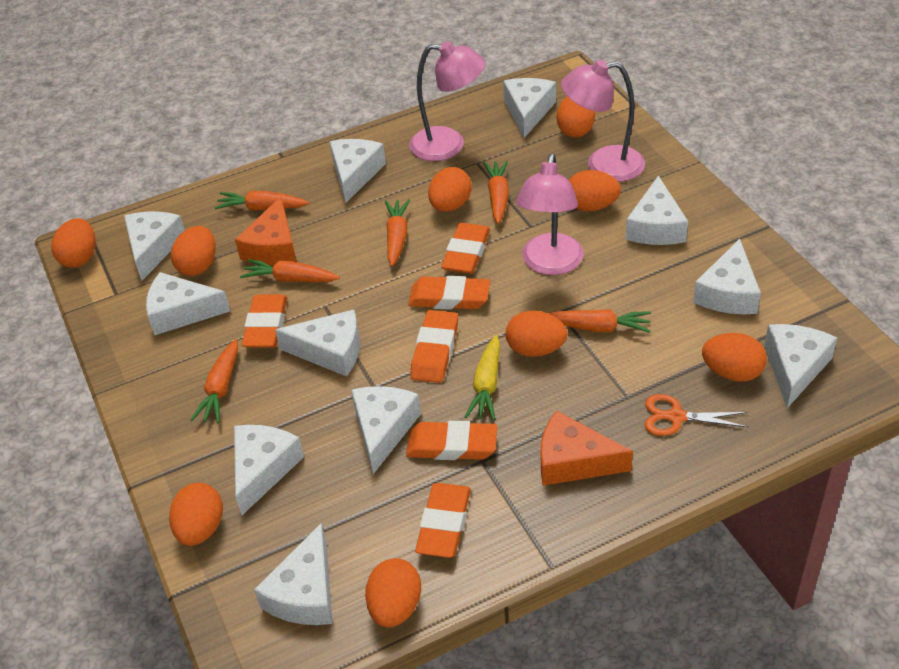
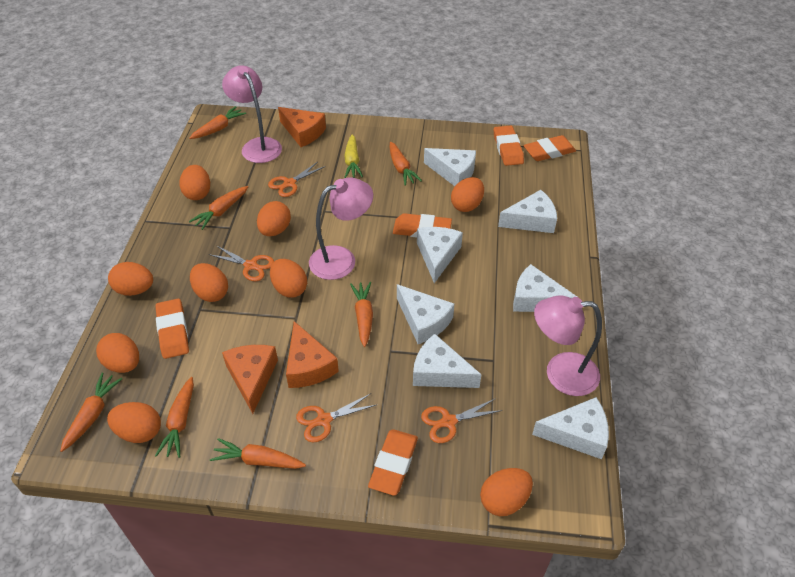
orange carrot: [191,339,238,423] [215,191,309,211] [240,259,340,282] [385,199,410,266] [483,161,509,224] [548,309,651,333] = 6 -> [60,373,123,452] [155,377,194,458] [189,106,246,139] [189,186,248,230] [210,438,306,469] [350,282,373,347] [389,142,422,186] = 7
orange cheese: [235,197,296,265] [541,411,633,486] = 2 -> [222,345,278,414] [278,107,326,147] [286,321,339,388] = 3
orange eraser: [242,295,287,348] [406,421,497,460] [408,276,490,310] [410,310,458,383] [415,483,471,558] [441,223,490,274] = 6 -> [155,299,189,359] [368,429,418,496] [393,213,452,238] [494,126,524,166] [523,135,576,161] = 5
orange scissors: [645,394,748,436] = 1 -> [209,245,274,281] [268,162,325,197] [296,393,376,443] [421,398,503,443] = 4
white cheese: [124,212,185,281] [146,272,230,335] [234,425,304,515] [254,523,332,625] [275,310,360,377] [330,139,386,203] [351,386,421,474] [503,78,556,138] [625,176,688,245] [693,239,761,314] [764,324,837,408] = 11 -> [397,284,454,344] [413,334,482,388] [417,227,463,283] [424,148,476,186] [498,190,557,233] [513,264,577,312] [532,397,609,459] = 7

